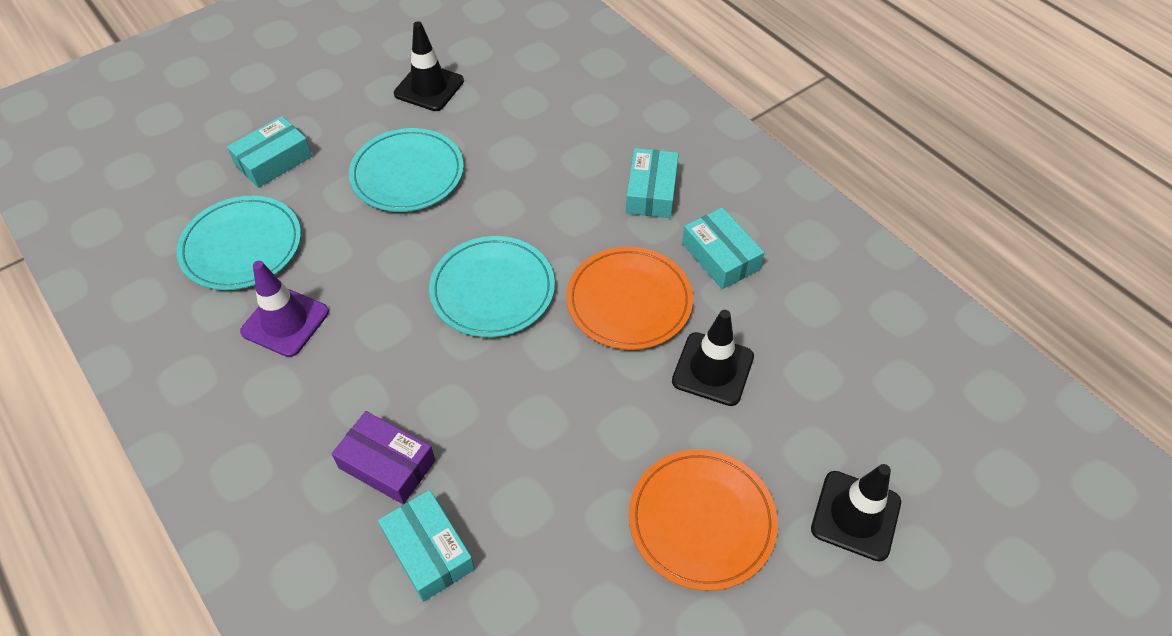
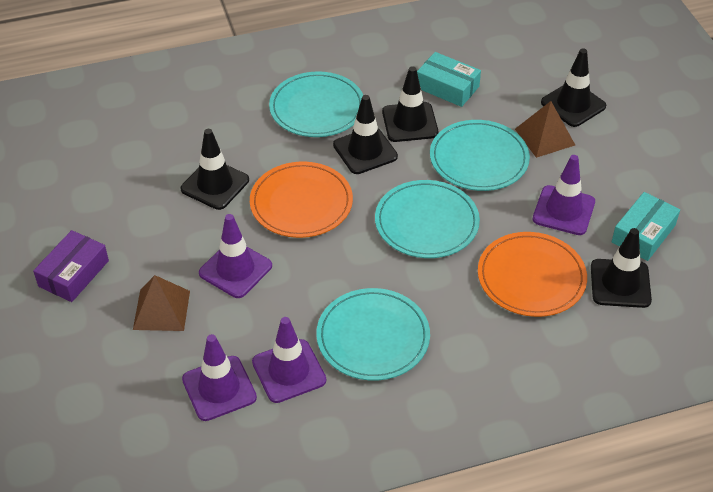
black traffic cone: [394,21,464,111] [672,310,754,406] [811,464,901,562] = 3 -> [181,129,249,210] [333,95,398,174] [382,66,438,142] [541,49,606,127] [591,228,652,308] = 5
brown pyramid: none = 0 -> [133,275,190,331] [515,101,575,158] = 2
purple traffic cone: [240,261,329,357] = 1 -> [182,334,257,421] [199,214,272,298] [252,317,326,403] [533,155,595,235] = 4
turquoise box: [227,116,312,188] [378,490,475,602] [626,148,679,218] [682,207,764,289] = 4 -> [417,52,481,107] [612,192,680,261] = 2
turquoise plate: [176,196,301,290] [349,128,464,212] [429,236,555,337] = 3 -> [269,71,363,137] [316,288,430,381] [375,180,480,258] [430,120,530,191] = 4

